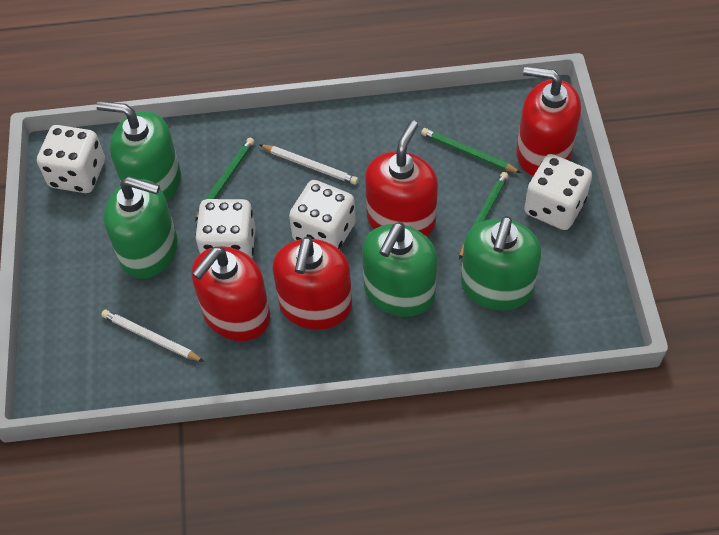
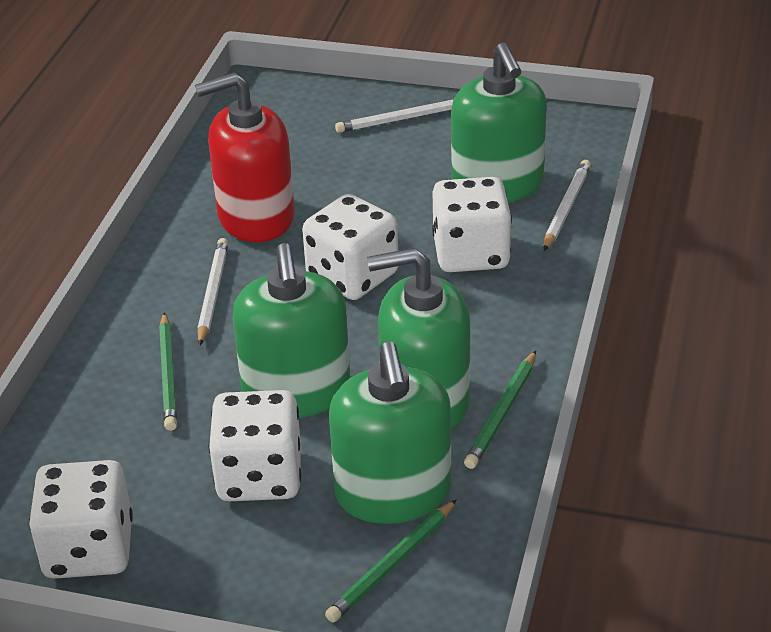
red soap dispenser: [192,246,270,341] [272,237,352,330] [365,120,438,237] [516,66,581,176] = 4 -> [195,72,295,242] = 1
white pencil: [101,310,204,362] [259,144,358,185] = 2 -> [197,238,228,345] [335,99,453,133] [544,160,591,251] = 3

